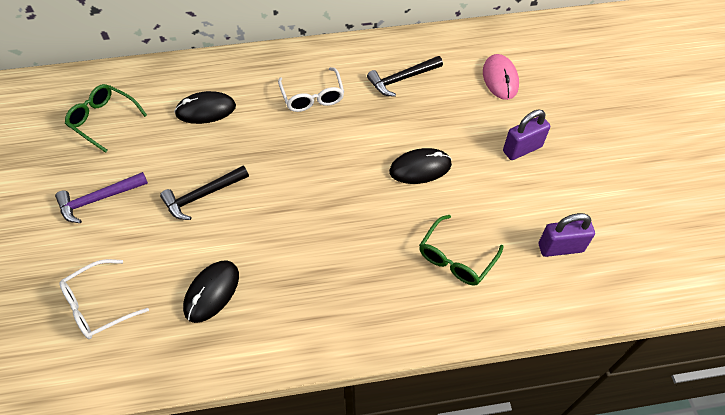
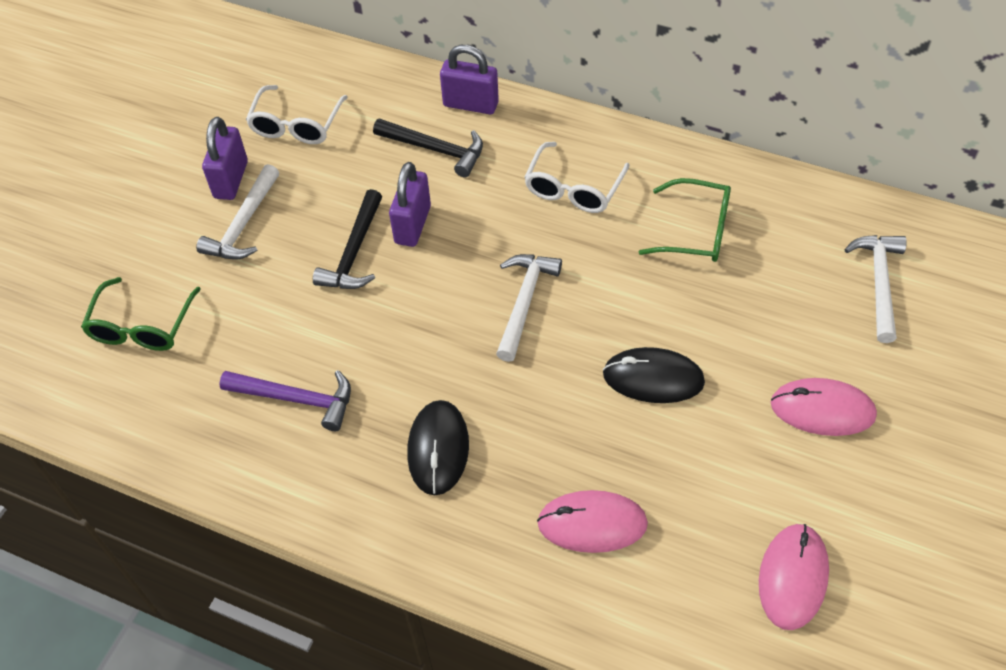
black mouse: [174,91,236,124] [183,260,239,323] [389,148,452,184] = 3 -> [407,400,469,495] [603,347,705,403] = 2
pink mouse: [483,54,519,100] = 1 -> [537,490,648,553] [759,524,829,630] [771,378,877,436] = 3
purple padlock: [503,110,550,160] [539,213,595,257] = 2 -> [202,117,248,200] [389,162,431,247] [440,45,499,114] = 3
white hammer: none = 0 -> [196,164,279,260] [496,254,562,362] [844,235,907,343] = 3

